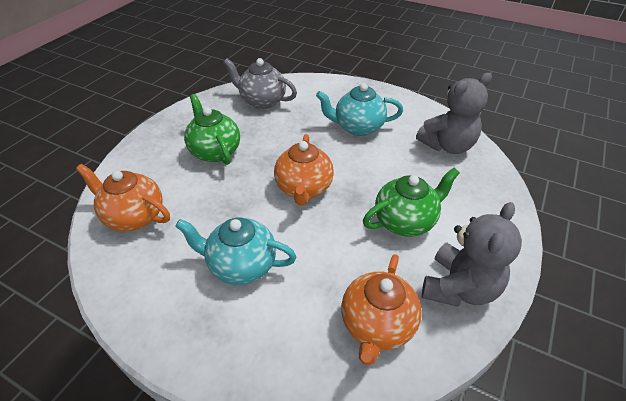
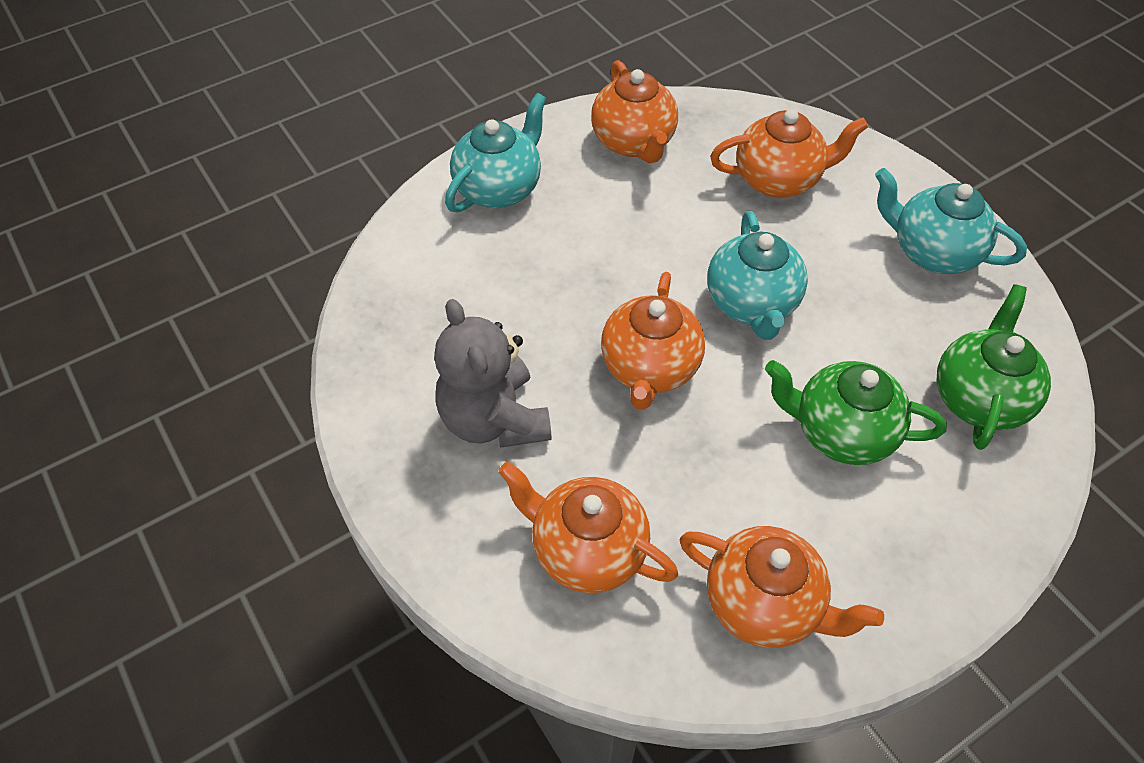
grey teapot: [223,58,297,109] = 1 -> none = 0
grey teddy bear: [416,73,492,154] [422,202,522,307] = 2 -> [434,299,552,448] = 1
orange teapot: [76,164,170,231] [274,134,334,206] [341,254,422,365] = 3 -> [498,462,678,593] [591,60,678,163] [601,272,705,410] [679,526,884,648] [710,109,868,197] = 5
turquoise teapot: [175,217,296,285] [316,83,403,136] = 2 -> [445,93,546,212] [707,211,808,340] [875,168,1027,274] = 3

